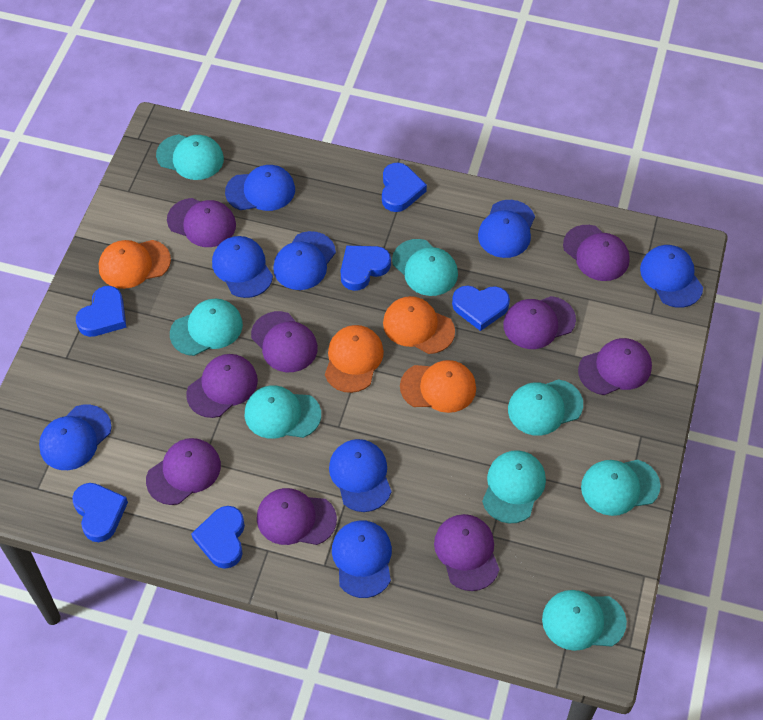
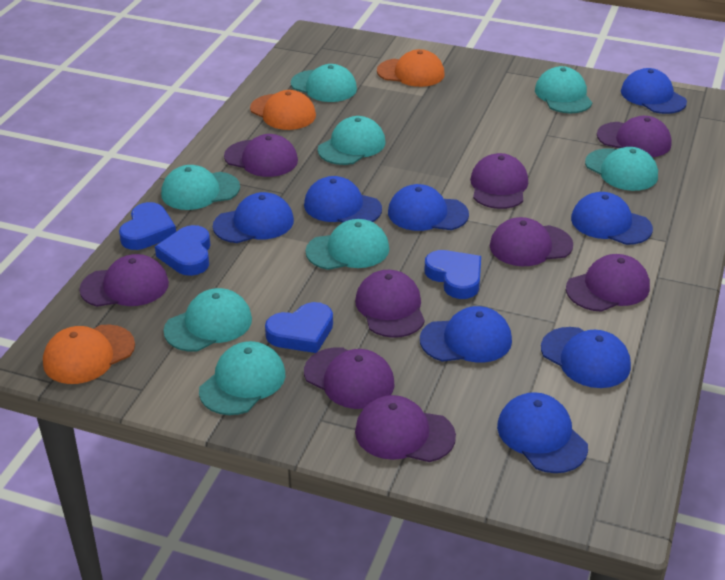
blue heart: [72,483,128,542] [76,286,127,337] [191,506,245,569] [341,245,391,291] [382,163,427,212] [452,286,510,331] = 6 -> [119,202,176,250] [155,225,210,276] [265,302,333,353] [425,250,481,299] = 4
orange cap: [99,240,171,289] [325,325,384,393] [383,296,455,354] [400,360,476,413] = 4 -> [43,325,135,384] [250,90,316,130] [377,49,445,87] = 3

